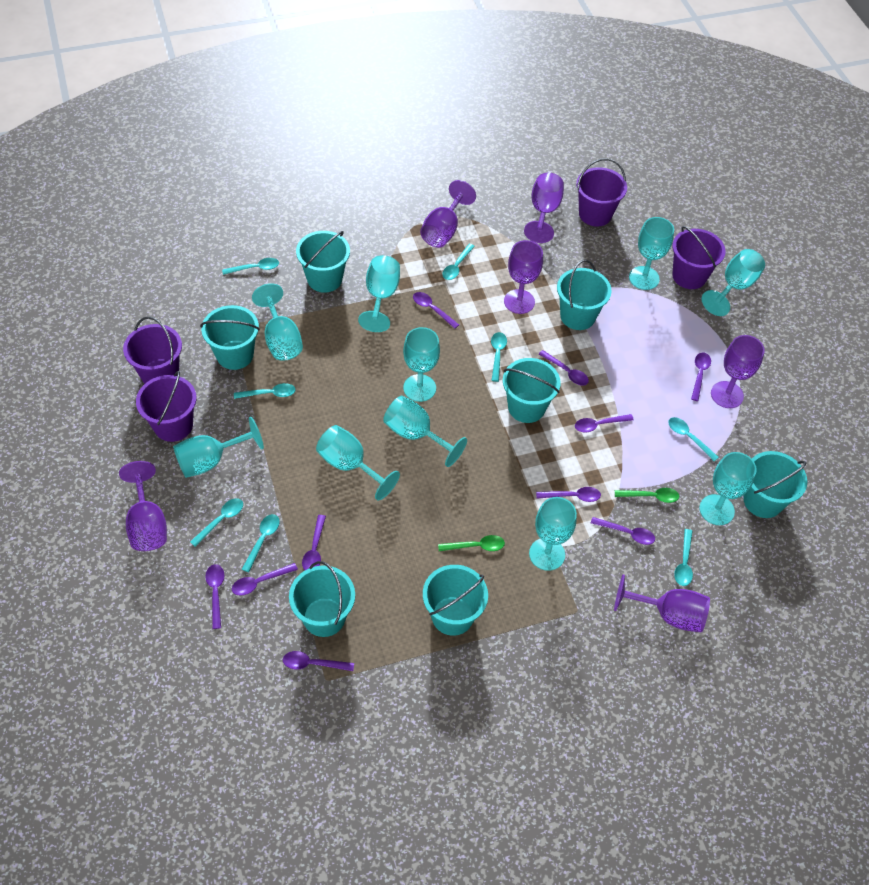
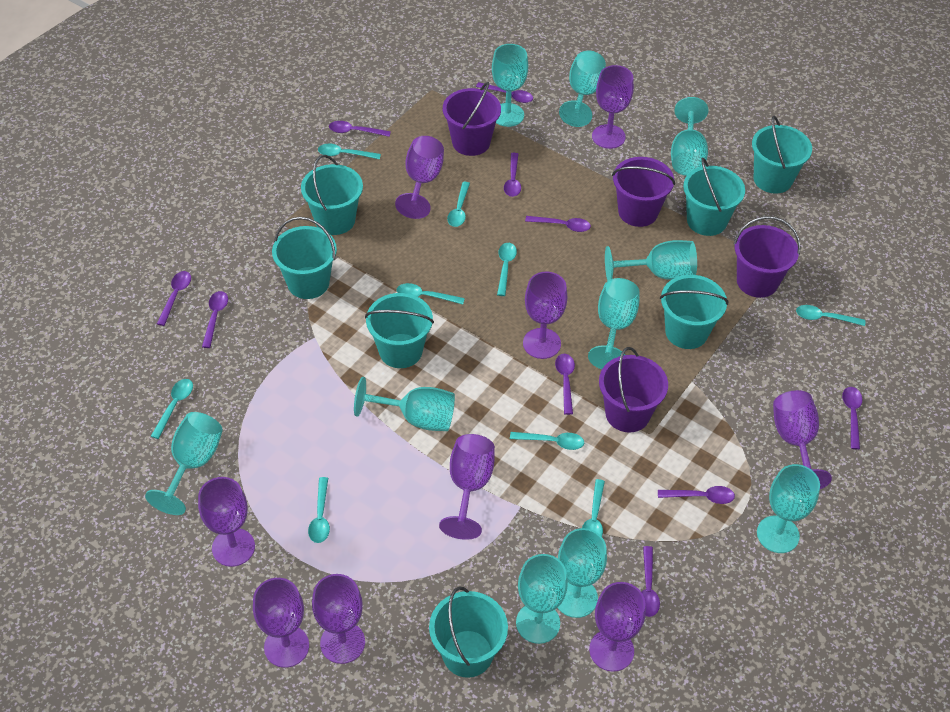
green spoon: [438,535,505,551] [615,488,679,503] = 2 -> none = 0
purple goblet: [119,461,167,551] [420,180,476,248] [504,240,543,314] [524,173,564,243] [614,574,710,633] [711,335,765,408] = 6 -> [198,477,255,567] [253,578,309,668] [312,574,365,664] [395,136,444,219] [439,434,495,540] [523,272,567,359] [589,582,646,672] [592,65,634,149] [773,390,832,489] = 9
turquoise spoon: [190,498,243,547] [222,258,279,275] [234,383,296,399] [242,514,280,572] [442,244,475,280] [491,332,507,382] [668,417,719,461] [674,529,693,586] = 8 -> [151,379,193,439] [308,477,330,543] [318,144,381,159] [397,283,465,304] [447,182,470,227] [497,243,517,296] [510,432,584,450] [582,479,605,536] [796,305,865,326] = 9

